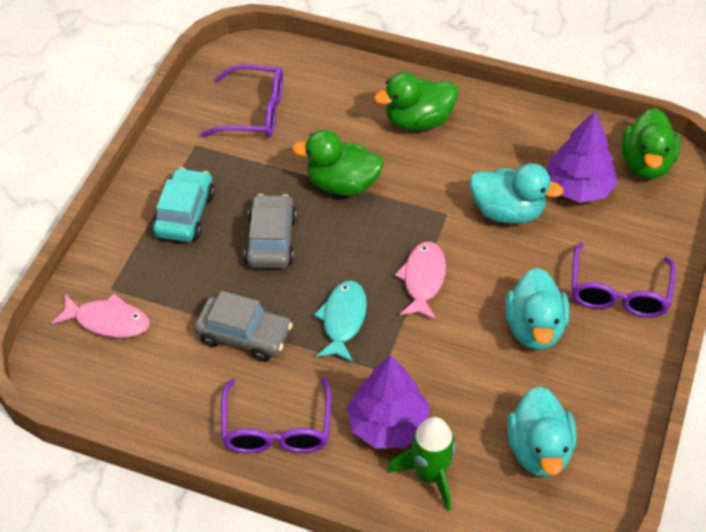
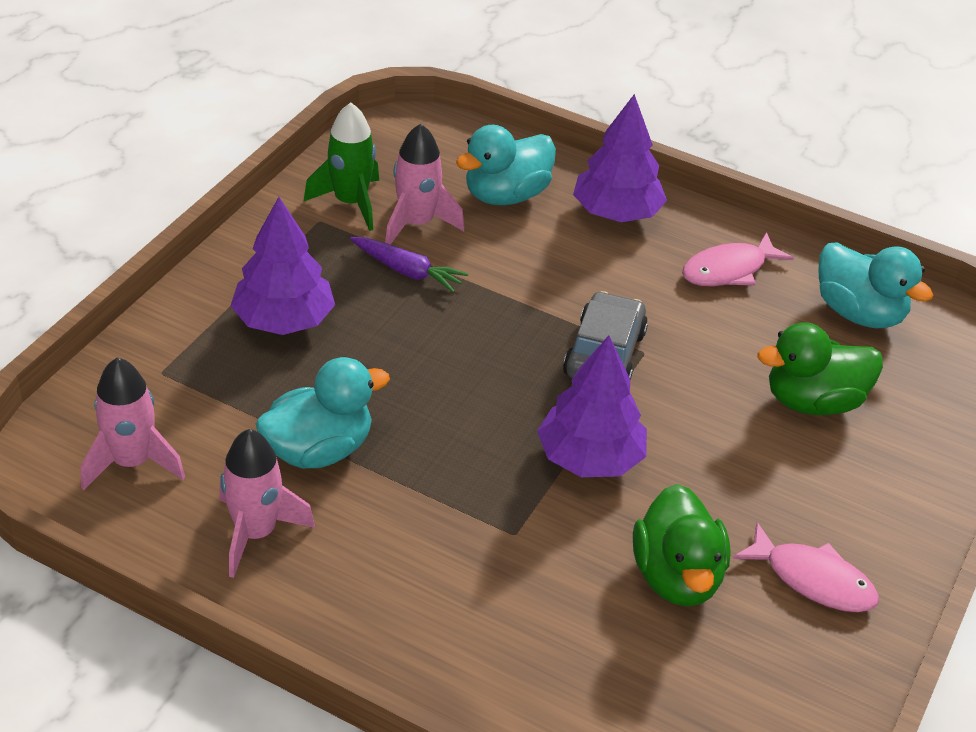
green duck: [292,130,384,196] [374,72,458,131] [622,108,681,179] = 3 -> [633,484,731,607] [758,322,883,415] = 2
grey car: [195,291,293,362] [244,194,297,268] = 2 -> [563,291,648,381] = 1
pink rocket: none = 0 -> [81,357,185,491] [219,429,315,578] [385,123,465,245] = 3
purple carrot: none = 0 -> [350,237,468,293] = 1
purple glasses: [200,64,283,137] [221,378,331,454] [571,242,676,318] = 3 -> none = 0
purple tree: [347,356,430,449] [546,111,618,203] = 2 -> [231,197,335,335] [537,335,647,477] [573,94,667,222] = 3
turquoise car: [152,167,215,242] = 1 -> none = 0
turquoise fish: [314,280,367,363] = 1 -> none = 0

